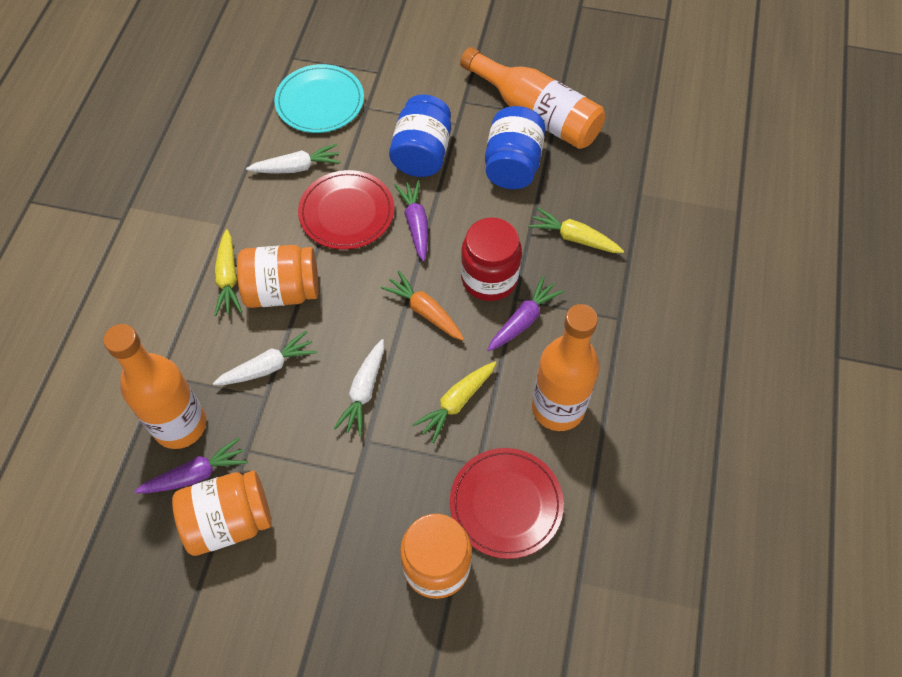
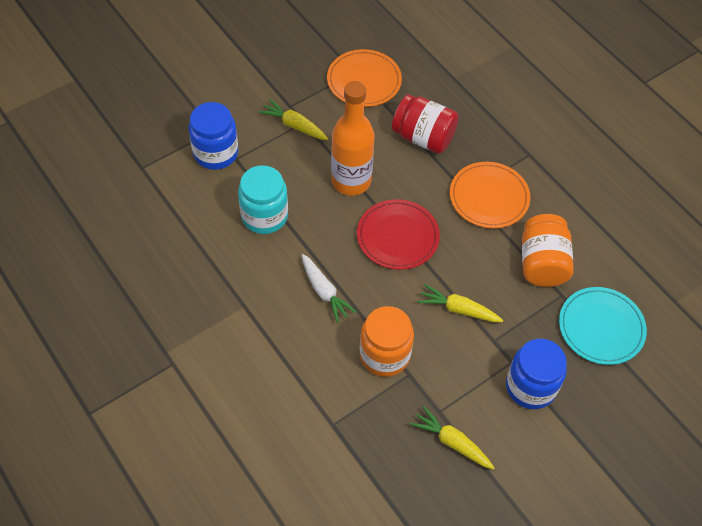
orange bottle: [103,324,206,449] [460,47,605,149] [532,304,599,431] = 3 -> [331,81,375,196] = 1
orange carrot: [381,271,464,341] = 1 -> none = 0
orange jar: [172,471,272,556] [237,245,319,308] [400,514,472,599] = 3 -> [360,306,414,377] [522,214,574,287] = 2
orange plate: none = 0 -> [327,49,402,107] [450,162,530,228] = 2
purple carrot: [135,437,248,493] [395,180,428,262] [487,276,564,351] = 3 -> none = 0
red plate: [298,170,394,250] [450,448,564,559] = 2 -> [357,199,440,270] = 1
turquoise jar: none = 0 -> [238,165,288,234] = 1
white carrot: [213,331,317,385] [246,144,341,174] [334,339,384,436] = 3 -> [302,254,357,323] = 1

